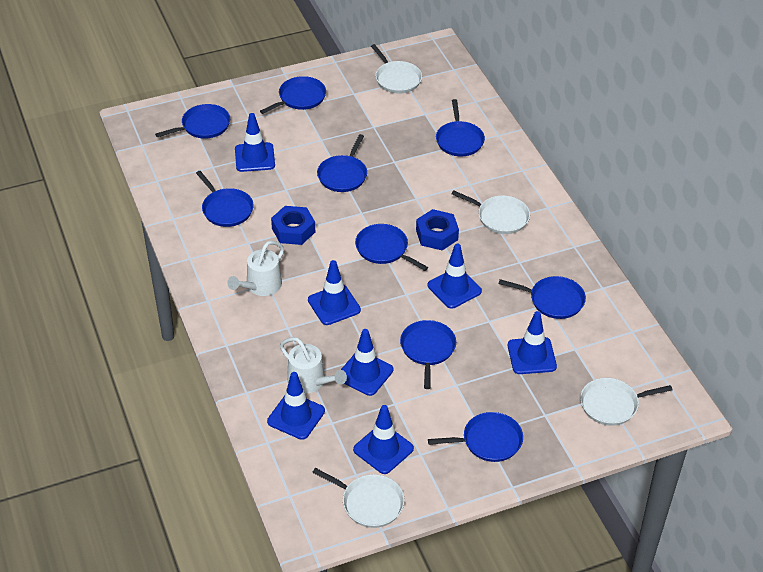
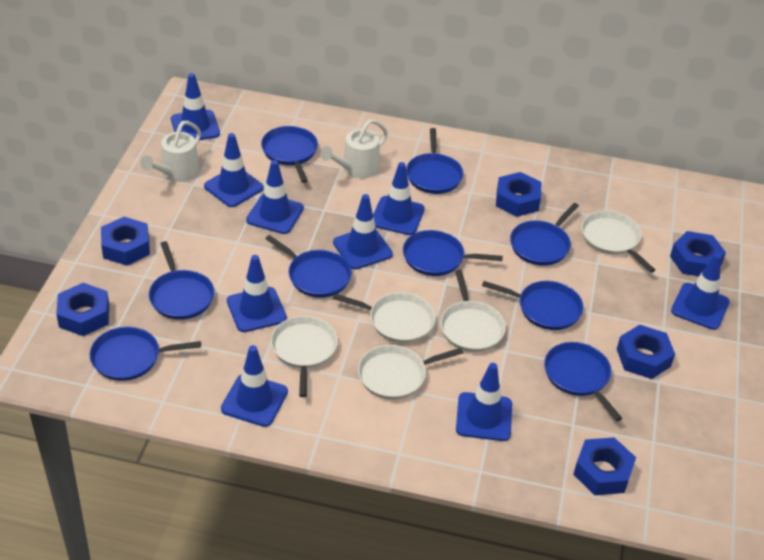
blue nut: [271,206,315,245] [416,209,459,250] = 2 -> [56,283,109,336] [101,217,150,266] [496,172,541,217] [573,437,636,495] [617,325,675,379] [670,231,726,277] = 6
blue traffic cone: [235,113,275,172] [267,372,325,440] [308,260,361,325] [341,329,393,396] [353,405,414,474] [428,244,482,309] [508,311,557,374] = 7 -> [171,73,220,140] [204,133,264,207] [221,345,288,427] [227,255,287,332] [246,160,304,234] [333,194,393,270] [373,162,425,235] [456,363,512,441] [671,253,730,330] = 9
white pan: [312,468,405,528] [371,44,422,94] [452,190,530,234] [580,378,672,426] = 4 -> [271,316,338,397] [333,292,435,343] [358,345,463,400] [440,270,506,352] [581,211,655,273] = 5

